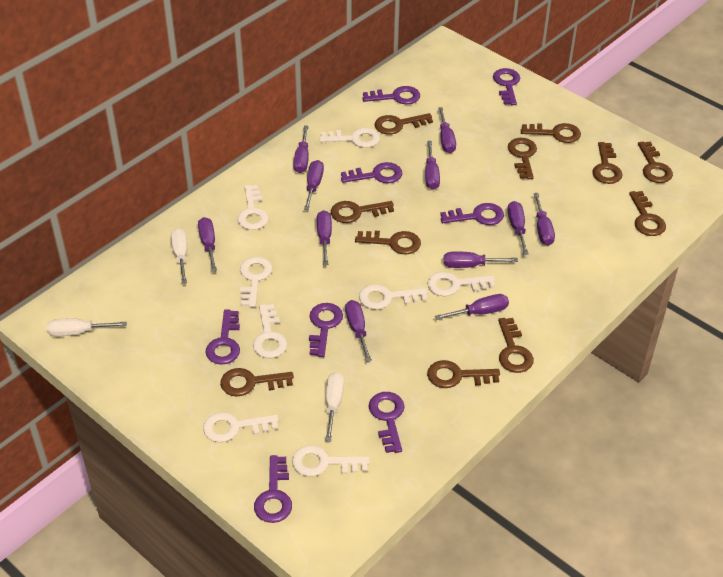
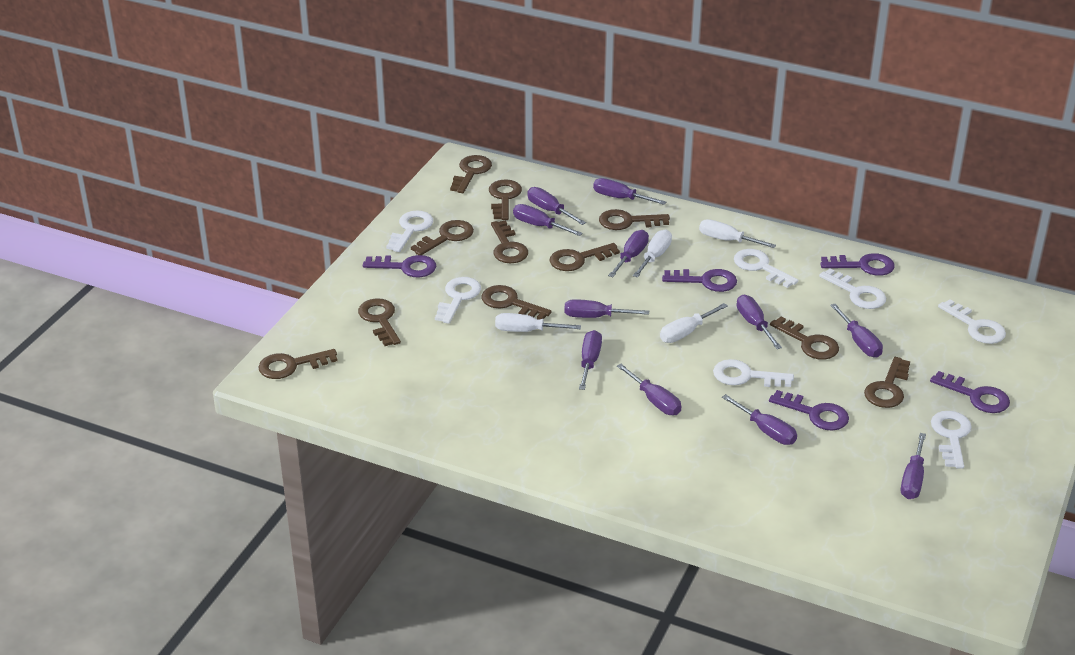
purple key: [205,310,240,365] [254,455,292,523] [309,303,343,357] [341,162,402,183] [362,86,420,105] [369,392,404,453] [440,203,504,225] [493,68,520,105] = 8 -> [363,255,436,277] [662,269,737,292] [769,390,849,431] [821,253,895,276] [930,371,1010,413] = 5
white key: [203,412,279,442] [237,185,269,230] [240,257,272,307] [253,304,287,358] [292,445,370,476] [320,128,380,148] [359,284,427,310] [427,272,495,296] = 8 -> [386,210,433,252] [435,277,481,324] [713,359,794,387] [734,249,798,288] [819,268,886,309] [931,411,972,469] [938,299,1006,344] = 7
white screwdriver: [47,318,127,337] [171,228,187,284] [325,372,344,441] = 3 -> [495,313,581,332] [633,230,672,277] [660,303,728,343] [699,219,776,248] = 4

